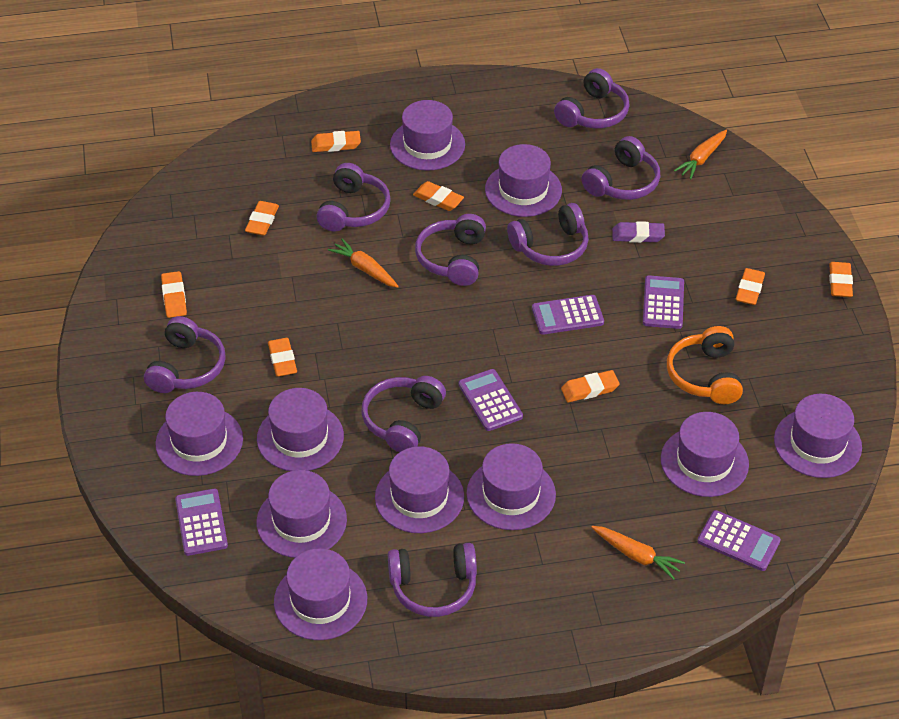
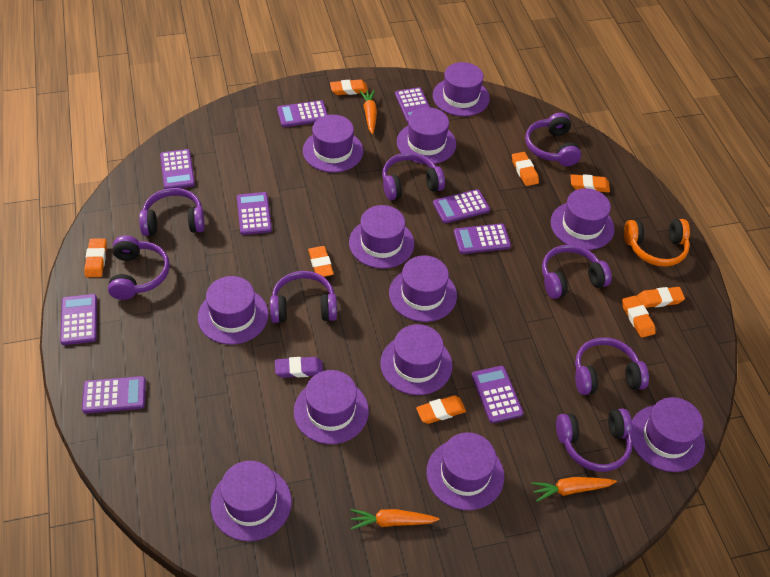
purple calculator: [175,489,228,556] [459,369,523,431] [532,295,604,335] [643,275,684,329] [698,510,781,571] = 5 -> [60,294,97,345] [82,376,146,413] [160,149,195,189] [237,192,272,235] [277,100,328,127] [395,87,430,123] [433,189,490,223] [454,223,511,254] [472,366,524,423] = 9
purple hat: [155,392,243,476] [256,470,347,558] [257,388,344,471] [274,548,367,640] [375,446,464,533] [390,100,465,171] [467,443,556,530] [485,144,562,217] [661,412,749,497] [774,394,862,478] = 10 -> [198,276,269,345] [210,461,292,541] [294,370,369,444] [303,115,363,173] [349,205,414,269] [380,324,452,395] [389,255,457,322] [397,107,456,164] [426,432,504,510] [433,62,490,116] [551,188,614,250] [631,397,705,472] = 12

